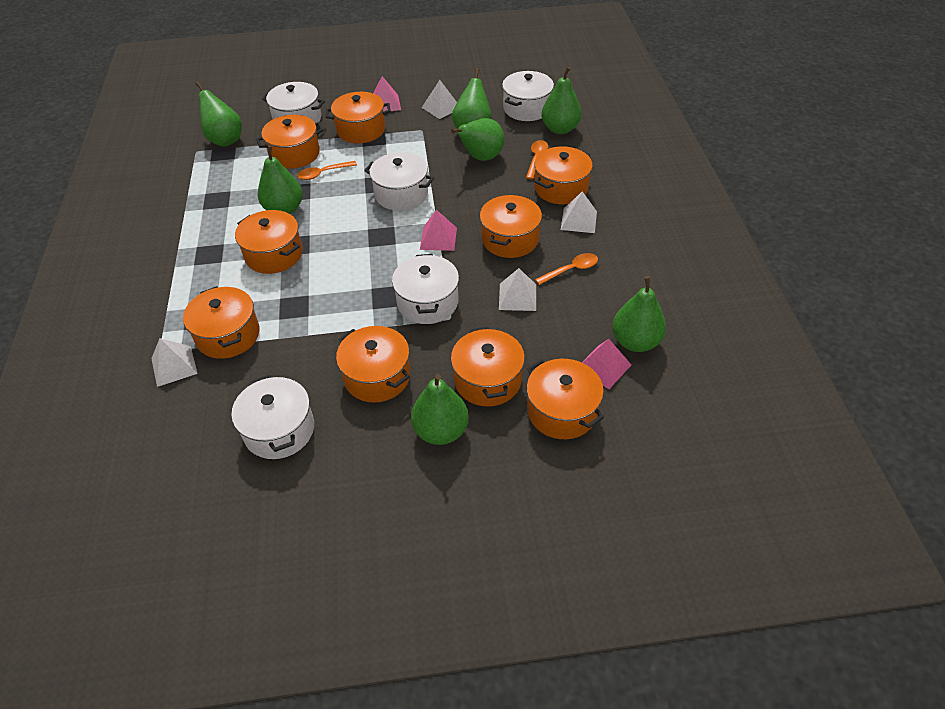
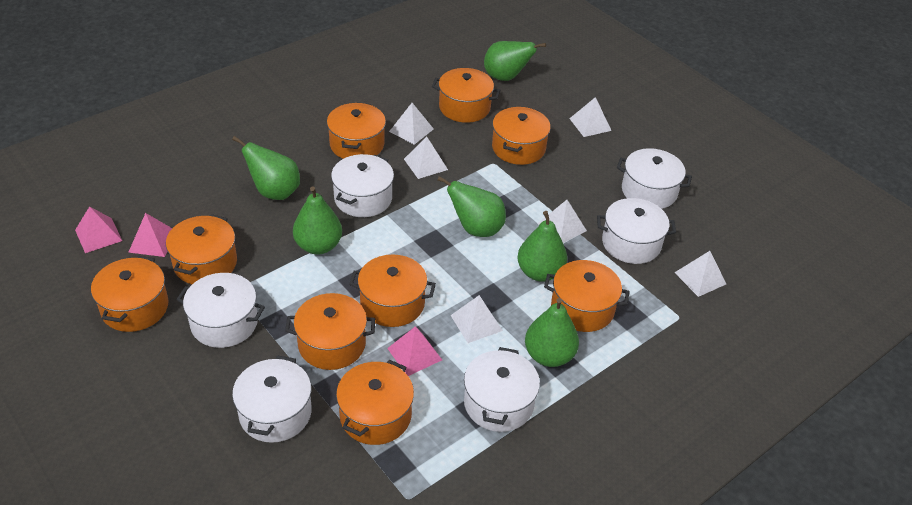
green pear: [196,82,242,146] [258,146,303,214] [411,374,469,445] [451,118,504,161] [452,68,492,129] [542,67,582,134] [612,276,666,352] = 7 -> [232,136,300,200] [293,186,342,255] [437,176,506,237] [484,41,546,81] [517,211,567,282] [525,298,579,367] = 6
orange spoon: [297,161,357,180] [526,140,548,179] [535,253,598,285] = 3 -> none = 0
white pot: [231,375,314,459] [262,82,325,123] [364,152,434,211] [392,254,459,324] [502,71,554,121] = 5 -> [176,273,265,348] [232,355,312,443] [331,154,394,217] [464,347,540,432] [597,198,676,264] [617,148,692,209] = 6
white pyramid: [151,338,198,387] [422,80,457,119] [499,268,536,311] [561,191,597,233] = 4 -> [389,103,434,145] [404,136,448,179] [451,295,503,343] [538,200,587,243] [569,97,612,137] [674,251,726,297] = 6

